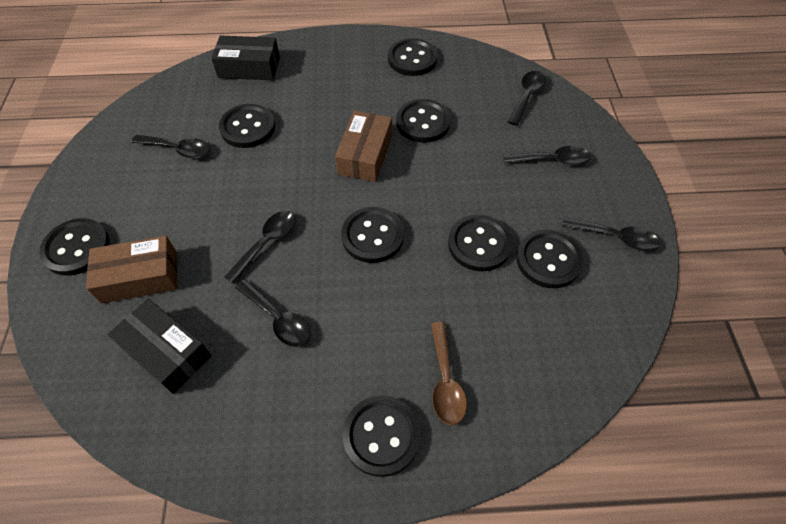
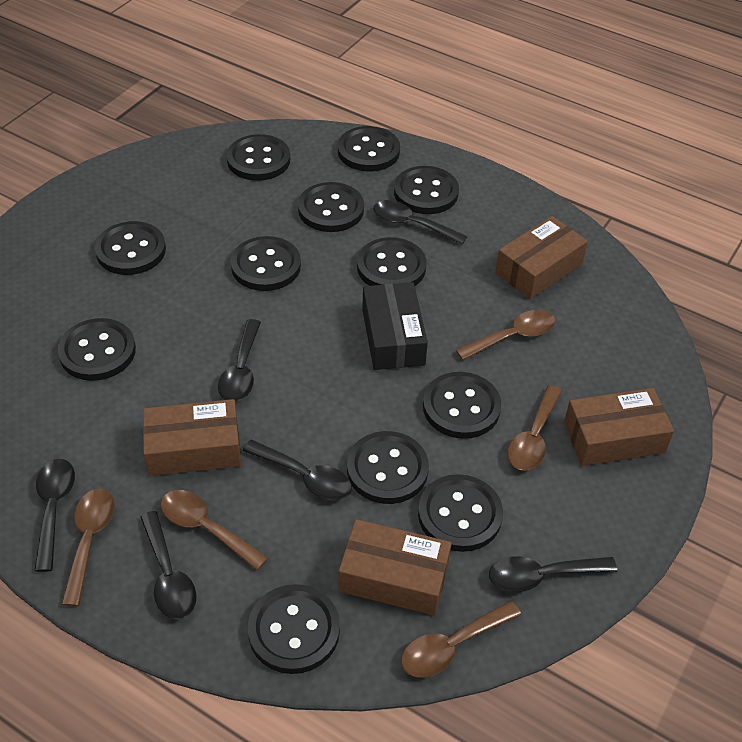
black box: [107,299,212,394] [211,35,280,80] = 2 -> [362,282,428,370] = 1
black button: [39,218,110,275] [219,104,275,148] [341,207,404,263] [343,395,421,477] [388,38,438,76] [396,99,451,143] [448,214,513,271] [516,230,583,288] = 8 -> [58,318,136,381] [95,221,166,275] [227,134,290,181] [231,236,301,291] [248,584,340,674] [298,182,364,232] [338,126,400,171] [347,431,429,504] [357,237,426,286] [394,166,459,214] [418,474,503,552] [423,372,501,439] = 12
brown box: [86,236,177,304] [335,111,392,182] = 2 -> [143,399,241,476] [339,519,452,616] [495,216,588,299] [564,388,674,466] = 4
brown spoon: [431,322,467,425] = 1 -> [61,488,115,606] [161,490,268,570] [401,601,521,678] [456,310,555,360] [508,385,562,471] = 5

